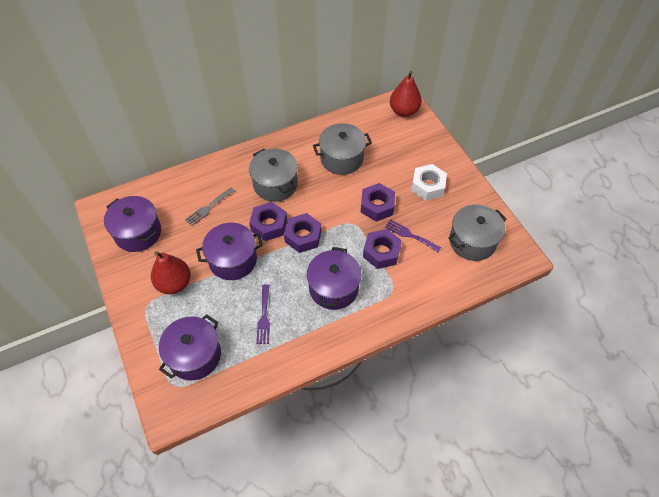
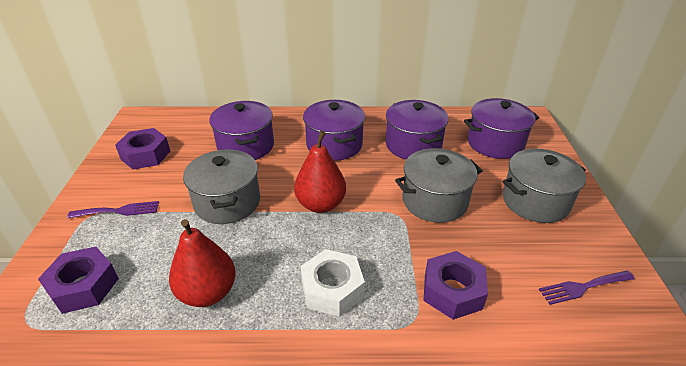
grey fork: [185,188,235,226] = 1 -> none = 0
purple nut: [249,202,287,241] [284,213,321,253] [361,183,395,222] [363,229,402,269] = 4 -> [38,247,119,314] [115,128,170,170] [423,251,488,320] = 3

